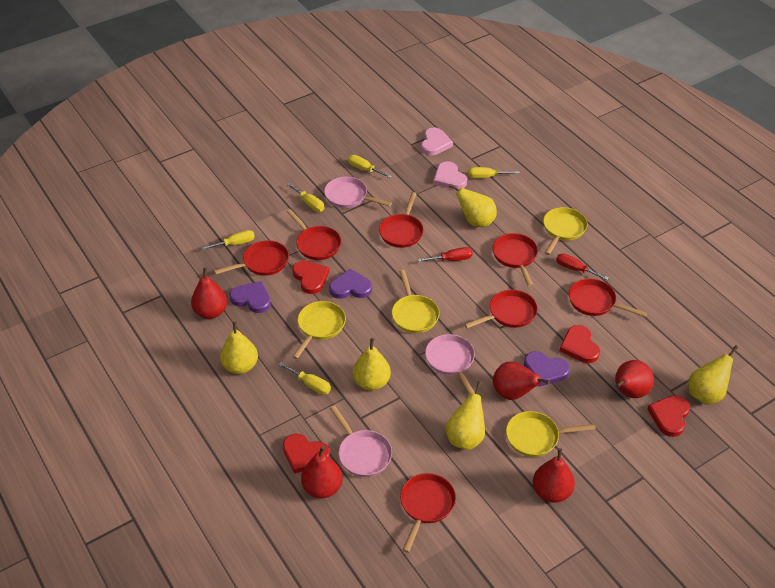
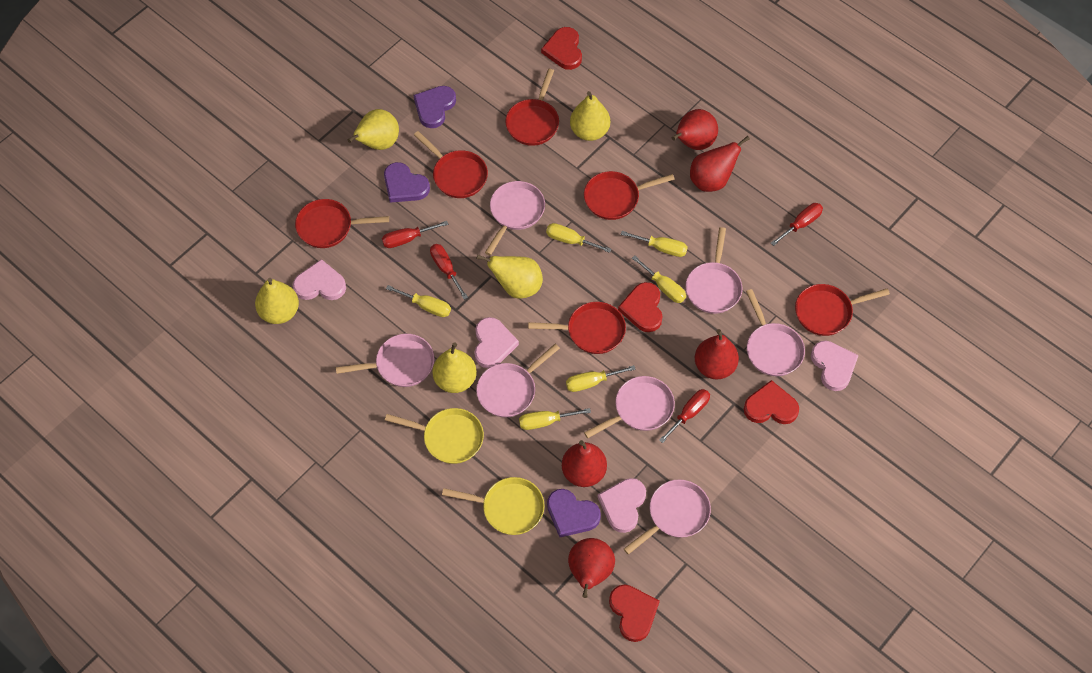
pink heart: [421,128,453,155] [433,161,467,190] = 2 -> [293,259,346,300] [474,317,519,368] [598,478,646,533] [811,341,859,391] = 4
pink pan: [324,177,392,208] [330,405,392,477] [425,334,475,395] = 3 -> [336,334,434,387] [476,344,560,417] [485,181,545,256] [584,376,675,438] [624,480,711,555] [685,227,742,314] [746,289,805,376] = 7
red pan: [214,240,289,276] [287,209,341,260] [379,192,424,248] [400,473,456,553] [464,290,537,328] [493,233,538,287] [569,278,647,317] = 7 -> [295,199,389,248] [414,131,488,198] [505,69,559,146] [528,302,626,354] [584,171,675,220] [795,284,890,336] = 6
red screwdriver: [418,247,473,262] [556,253,609,280] = 2 -> [382,221,448,248] [430,244,468,300] [659,389,710,443] [771,203,823,246] = 4
yellow pan: [292,301,346,359] [392,270,439,333] [506,411,596,457] [543,207,588,255] = 4 -> [385,408,484,464] [442,477,544,535] = 2
yellow screwdriver: [201,230,255,250] [278,362,331,395] [287,183,325,212] [348,155,392,178] [468,167,520,178] = 5 -> [386,285,451,317] [519,408,591,430] [546,223,612,253] [566,365,636,392] [621,231,688,257] [632,256,686,303] = 6

